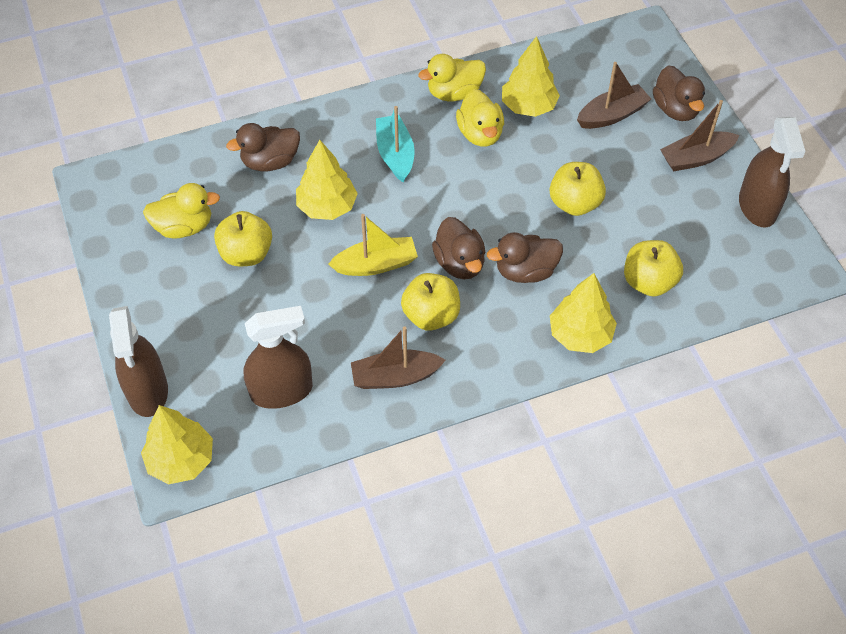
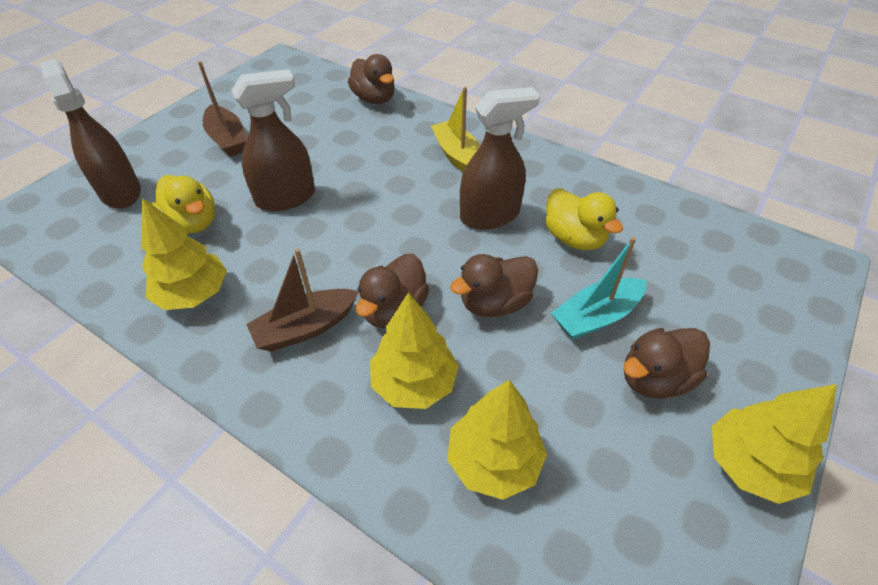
brown boat: [351,326,446,389] [577,62,651,129] [660,100,739,172] = 3 -> [198,61,246,157] [246,248,359,352] = 2
yellow apple: [214,211,272,266] [401,273,460,331] [550,162,606,216] [624,240,683,296] = 4 -> none = 0
yellow duck: [143,183,220,239] [418,54,486,101] [456,89,504,147] = 3 -> [152,175,215,233] [545,188,623,250] = 2

